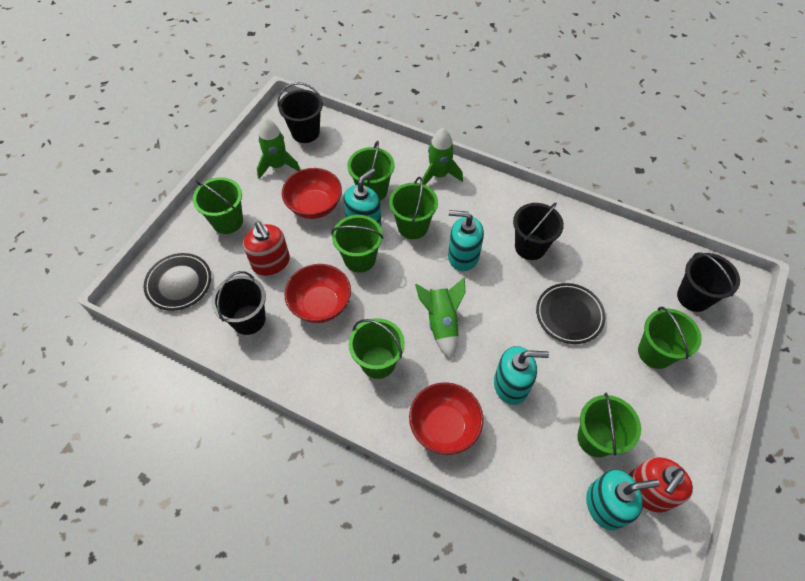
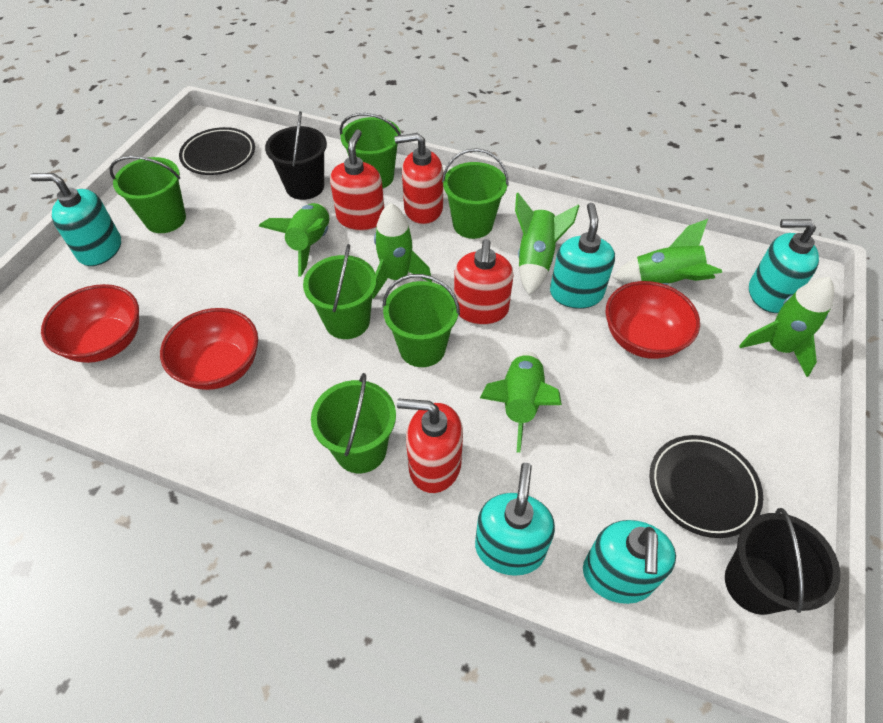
black bucket: [211,271,266,335] [277,82,324,143] [513,203,564,260] [677,252,740,312] = 4 -> [265,111,327,200] [725,508,840,615] = 2
green bucket: [193,177,243,234] [331,215,384,273] [347,141,394,201] [349,318,405,379] [389,177,438,239] [577,393,641,457] [638,307,702,369] = 7 -> [109,156,186,233] [303,244,377,339] [311,373,396,473] [340,113,401,188] [382,274,460,367] [442,148,509,239] = 6
green rocket: [257,118,300,179] [415,278,466,360] [422,128,463,185] = 3 -> [259,203,329,277] [372,203,432,299] [480,352,562,453] [515,193,579,295] [612,219,722,285] [739,277,834,377] = 6
red soap dispenser: [243,221,290,276] [629,457,693,513] = 2 -> [330,130,384,231] [394,133,443,224] [397,399,463,493] [454,239,514,325] = 4
turquoise soap dispenser: [343,168,381,227] [448,210,484,271] [494,346,549,405] [586,469,660,531] = 4 -> [30,173,121,266] [475,463,555,576] [550,203,615,309] [583,520,676,604] [749,219,819,313] = 5

